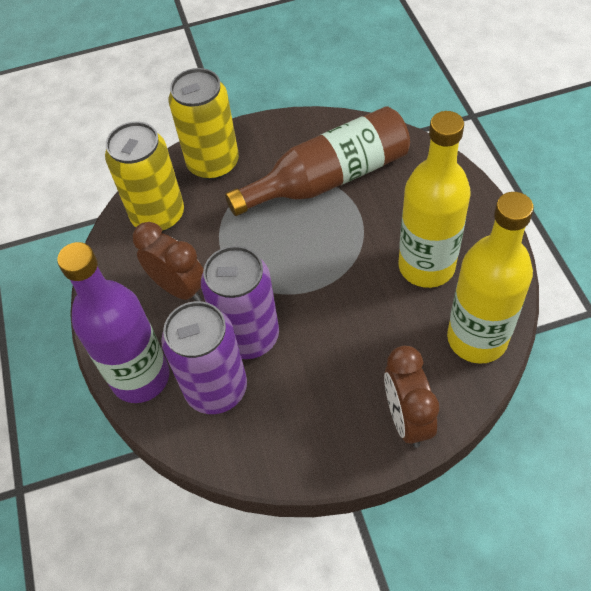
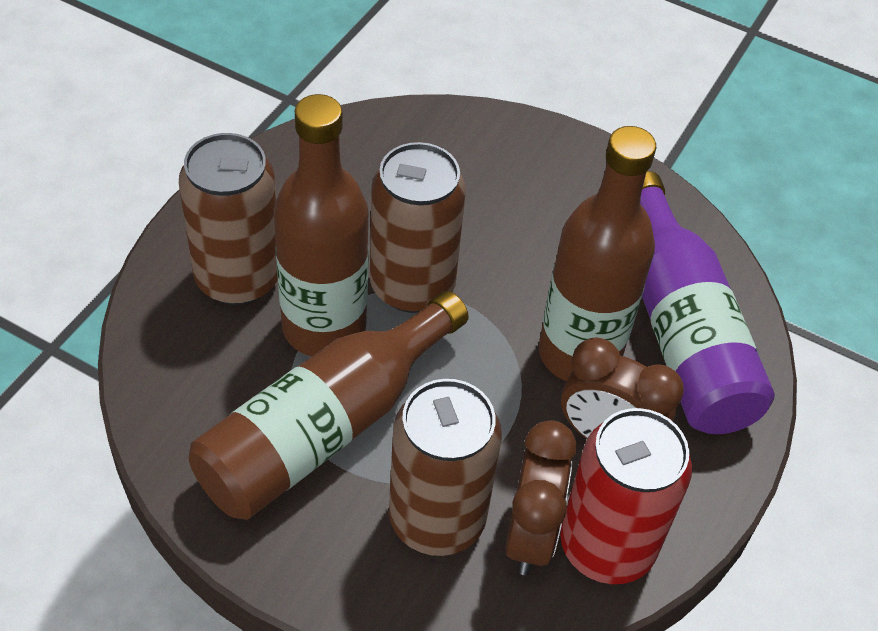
brown bottle: [225,106,410,216] = 1 -> [189,291,469,520] [274,94,369,356] [538,126,656,381] = 3
brown can: none = 0 -> [179,133,278,305] [370,142,466,313] [389,379,502,556] = 3
purple can: [161,301,247,414] [201,246,279,359] = 2 -> none = 0
red can: none = 0 -> [560,408,692,584] = 1
yellow bottle: [399,111,471,288] [447,192,534,364] = 2 -> none = 0
yellow can: [105,122,184,232] [169,68,239,180] = 2 -> none = 0

